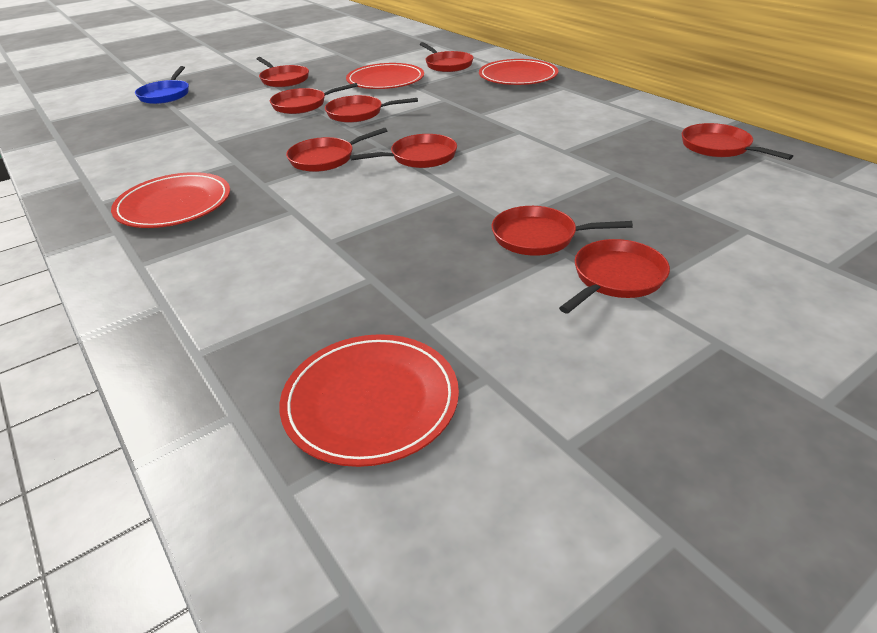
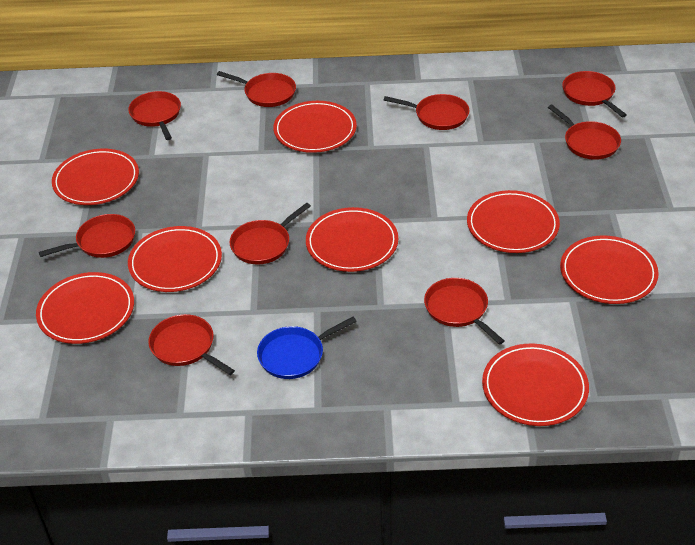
red plate: [111,172,230,228] [279,334,459,467] [346,63,424,89] [479,59,558,85] = 4 -> [36,272,134,344] [52,149,139,205] [128,226,222,292] [273,101,357,153] [306,207,398,272] [467,190,560,253] [482,344,589,426] [560,235,659,304] = 8

